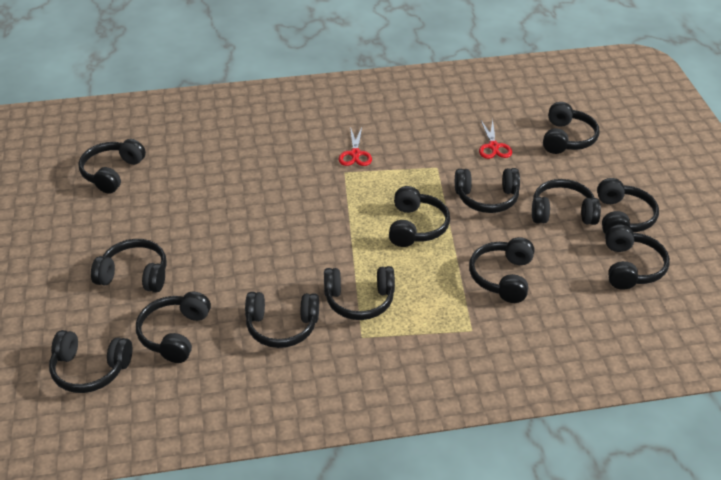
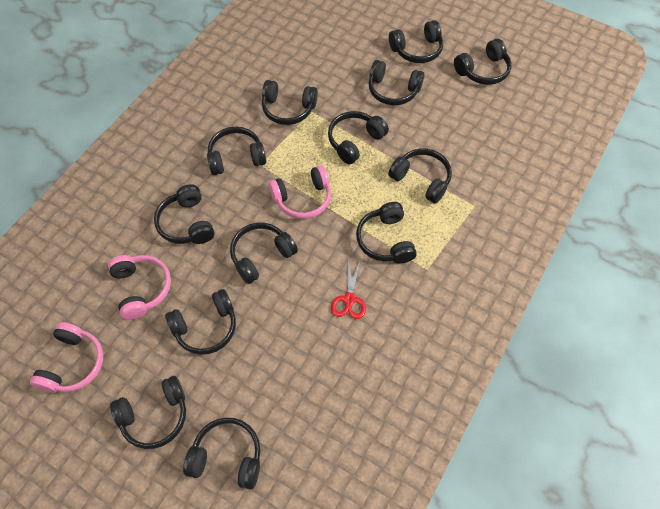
pink headphones: none = 0 -> [30,322,103,393] [108,255,171,320] [269,165,331,219] = 3
red scissors: [339,127,372,166] [479,119,512,159] = 2 -> [331,261,366,319] = 1

